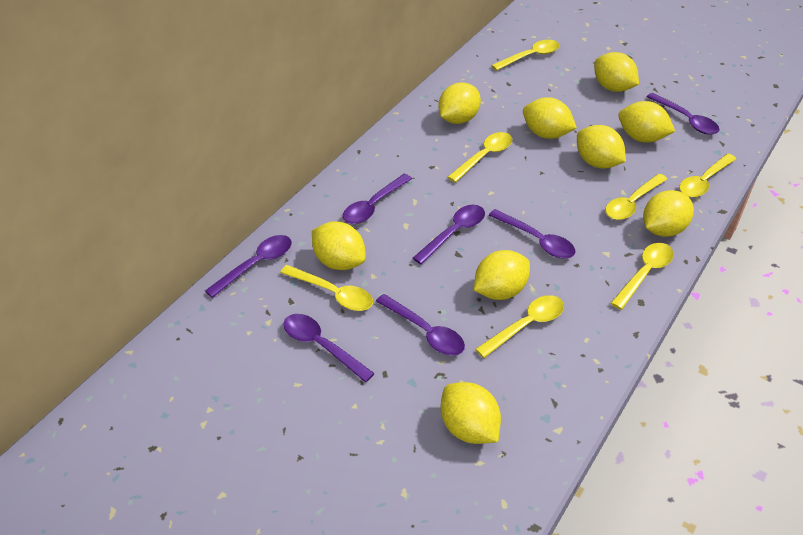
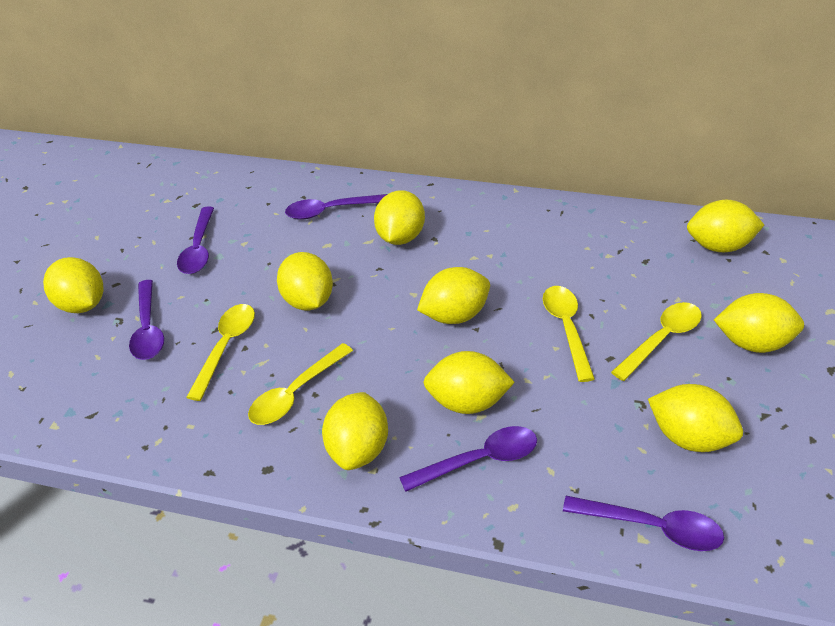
purple spoon: [205,235,292,298] [283,314,375,382] [343,174,412,224] [376,294,465,356] [413,205,485,264] [489,209,575,259] [646,93,719,135] = 7 -> [129,280,164,360] [177,206,214,274] [285,194,388,220] [399,426,537,492] [563,496,724,551] = 5
yellow spoon: [280,265,373,311] [448,132,512,183] [475,295,564,358] [491,40,560,71] [605,174,667,220] [611,243,674,310] [679,154,736,198] = 7 -> [186,304,255,401] [248,343,353,425] [543,286,595,382] [611,302,702,381] = 4

